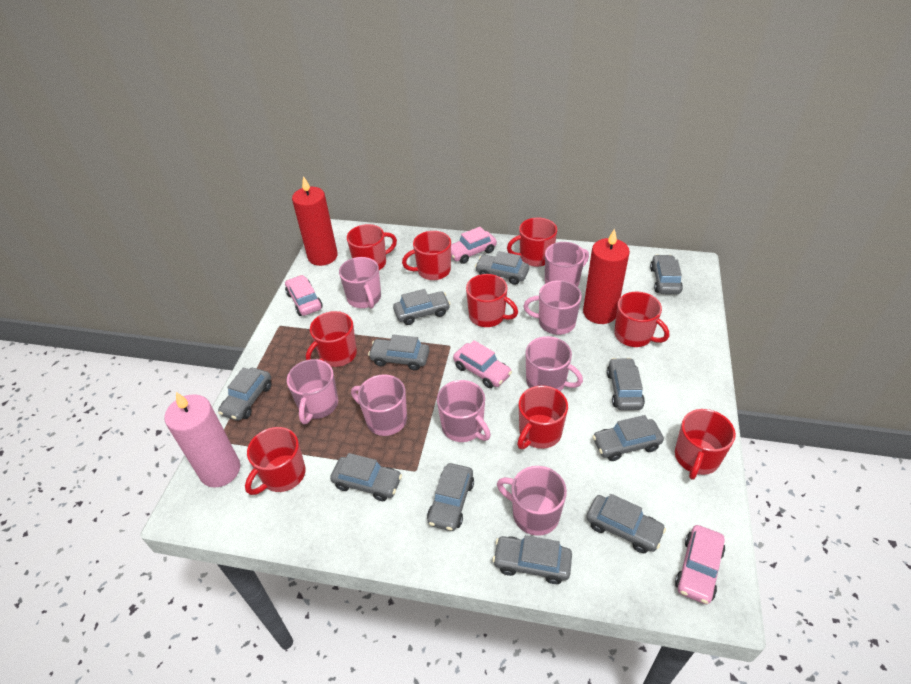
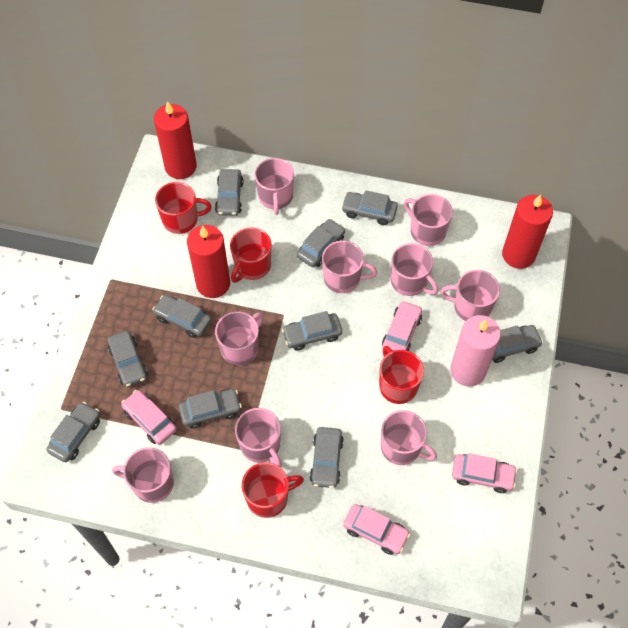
grey car: [218,368,272,421] [330,453,402,501] [368,334,429,370] [393,289,450,325] [427,463,474,531] [475,251,529,285] [493,535,572,584] [586,494,666,553] [593,415,664,461] [607,358,645,410] [650,255,683,294] = 11 -> [47,402,100,462] [107,331,148,387] [152,295,211,338] [178,389,242,429] [215,169,243,216] [282,311,342,351] [297,219,345,267] [309,427,344,488] [341,190,398,225] [492,325,543,363] = 10
pink mug: [287,359,338,424] [339,257,381,309] [351,374,407,436] [437,380,491,442] [497,466,567,536] [523,280,582,335] [526,336,583,391] [545,242,589,287] = 8 -> [112,447,174,503] [215,311,264,365] [235,408,282,467] [255,158,294,215] [322,241,377,293] [381,410,437,465] [391,243,438,296] [404,194,453,246] [440,270,500,321] = 9
red candle: [292,176,338,266] [583,228,630,324] = 2 -> [154,101,197,179] [187,225,230,298] [502,195,553,269] = 3
red mug: [245,427,305,495] [306,311,357,367] [347,224,397,270] [402,231,451,280] [466,274,518,327] [507,218,557,267] [517,385,568,449] [614,292,669,347] [675,409,736,480] = 9 -> [155,182,212,234] [230,227,272,283] [242,462,304,518] [379,346,424,404] = 4

